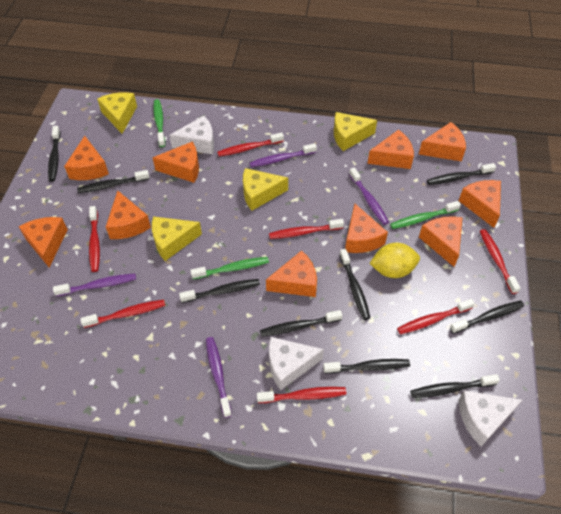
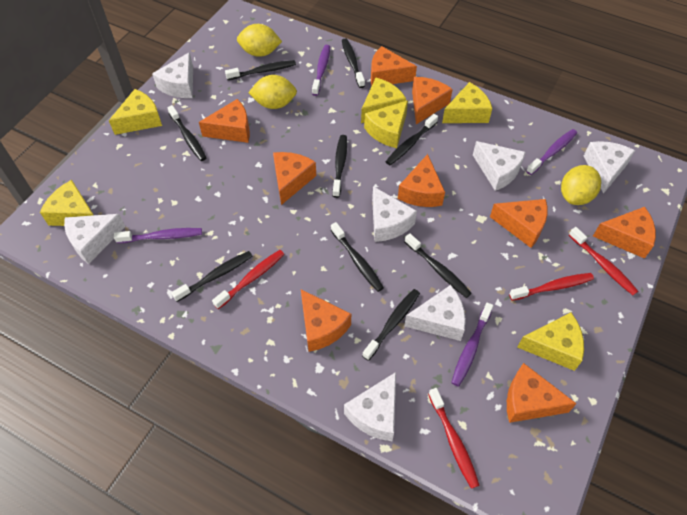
green toothbrush: [153,99,165,147] [190,257,269,279] [390,201,461,229] = 3 -> none = 0
orange cheese: [18,217,68,267] [64,136,109,180] [106,190,151,239] [153,141,199,183] [266,250,317,297] [345,204,388,253] [367,130,414,169] [419,122,466,161] [419,216,462,267] [459,180,501,228] = 10 -> [199,99,250,143] [273,152,316,205] [301,289,351,352] [371,46,417,86] [398,154,445,207] [412,77,453,124] [490,199,548,248] [507,363,577,423] [593,207,656,259] = 9
red toothbrush: [81,300,165,328] [89,206,100,272] [217,133,284,157] [257,387,346,403] [269,219,344,239] [397,299,475,334] [480,229,520,294] = 7 -> [212,250,285,309] [428,388,480,489] [509,273,594,301] [569,227,638,295] = 4
white cheese: [169,116,214,154] [269,337,324,390] [459,390,522,446] = 3 -> [64,214,126,264] [152,52,193,98] [344,372,396,441] [372,186,417,242] [404,285,466,341] [473,141,526,191] [584,141,635,194] = 7
yellow cheese: [97,92,137,134] [152,217,202,261] [243,168,288,211] [334,112,377,151] = 4 -> [40,180,93,226] [109,89,162,135] [361,78,406,123] [364,100,408,148] [442,82,492,123] [517,312,584,371] = 6
yellow lemon: [369,243,420,278] = 1 -> [237,24,282,57] [248,75,297,109] [561,165,601,205] = 3

